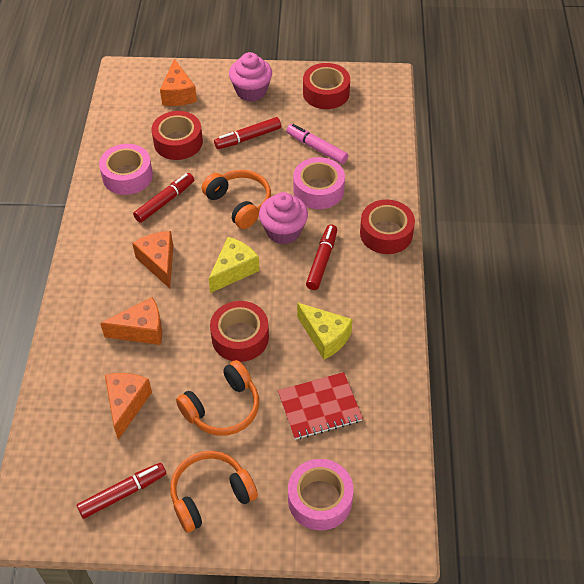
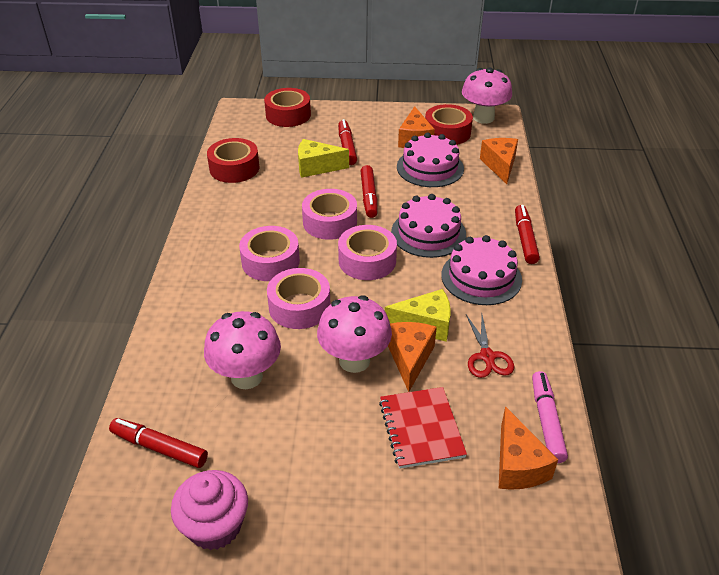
orange headphones: [170,451,258,533] [176,360,259,436] [202,170,271,229] = 3 -> none = 0
pink cake: none = 0 -> [391,194,466,258] [397,133,464,187] [441,235,522,305] = 3
pink cupcake: [229,52,272,102] [259,192,308,244] = 2 -> [171,470,248,550] = 1
pink mushroom: none = 0 -> [204,311,281,389] [317,295,392,373] [462,68,512,124] = 3
pink tape: [99,144,153,195] [288,459,354,530] [293,157,345,209] = 3 -> [239,226,300,281] [267,268,330,329] [302,189,357,240] [338,225,397,280] = 4
red scissors: none = 0 -> [466,315,514,378] = 1
red tape: [151,111,203,160] [210,301,269,362] [303,63,350,109] [360,200,415,254] = 4 -> [207,138,260,183] [264,88,311,127] [425,104,473,145] = 3

